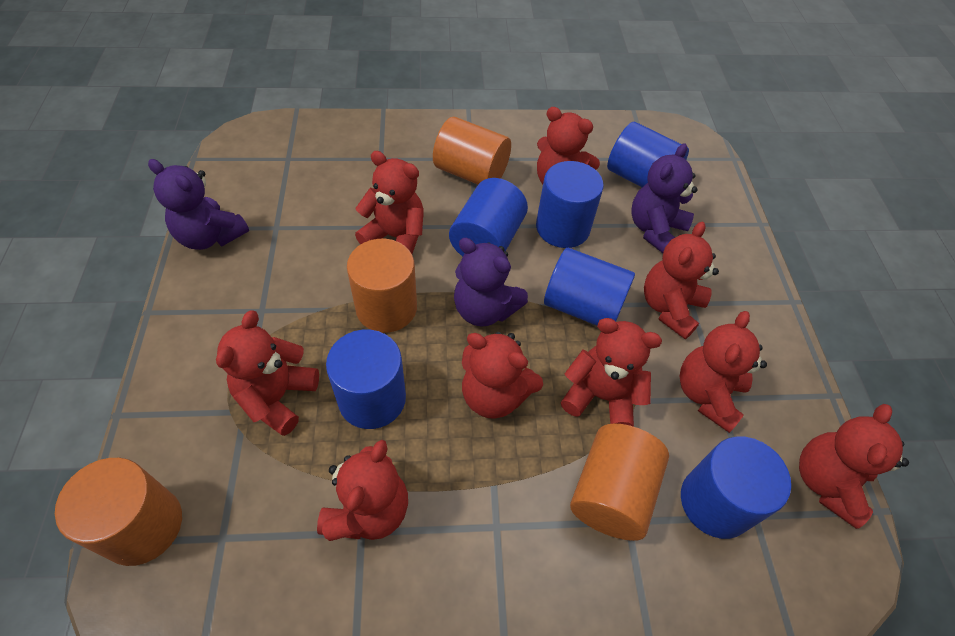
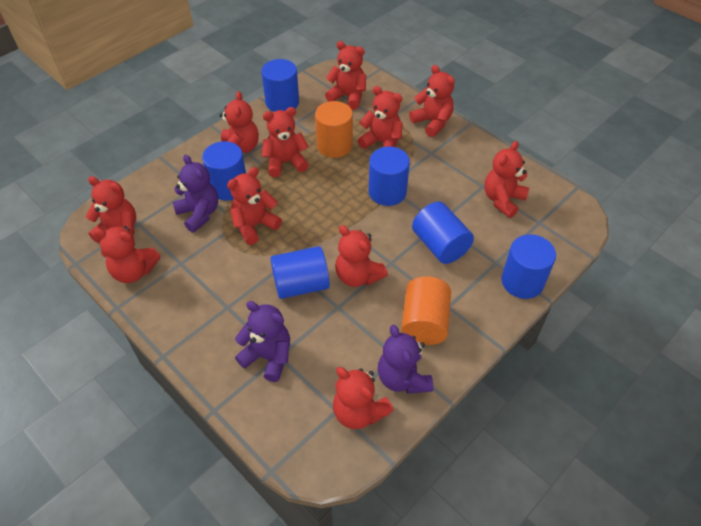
orange cylinder: [55,458,182,566] [347,239,417,333] [433,117,511,185] [570,423,669,541] = 4 -> [315,101,353,158] [401,276,451,345] = 2
red teddy bear: [216,310,319,436] [317,440,408,541] [355,151,424,254] [462,332,543,419] [537,107,600,184] [561,318,662,427] [644,222,719,339] [679,311,767,433] [799,404,909,529] = 9 -> [86,176,136,243] [93,226,161,283] [219,91,259,153] [227,167,282,245] [262,107,309,177] [325,41,366,110] [333,367,394,429] [335,225,388,287] [358,86,403,149] [409,65,455,137] [484,141,529,218] = 11

